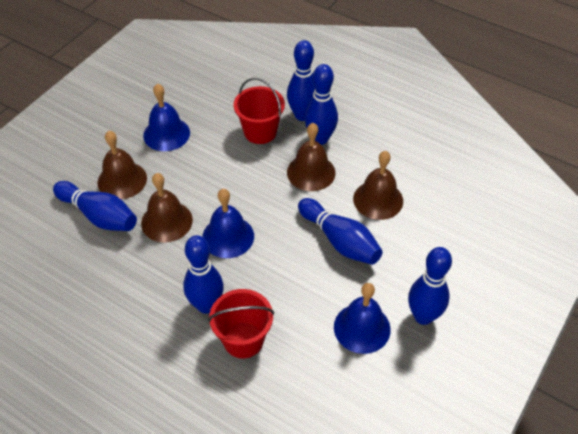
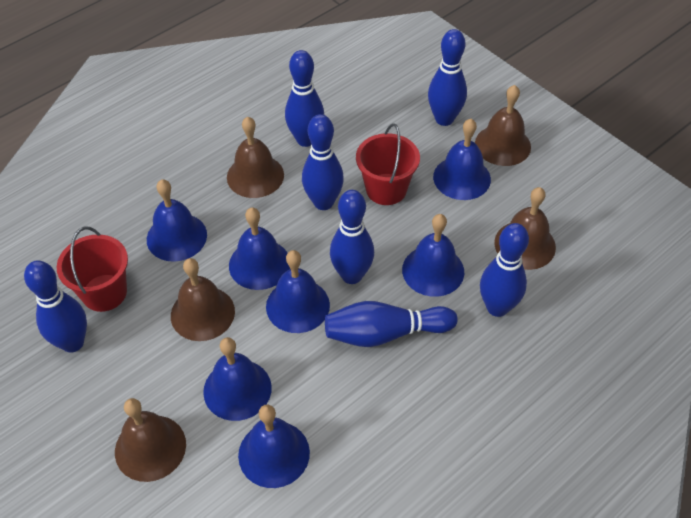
blue bell: [143,83,190,151] [202,189,254,258] [334,283,391,354] = 3 -> [147,179,207,262] [203,337,272,421] [229,207,290,290] [238,405,310,488] [266,250,330,333] [402,214,464,297] [433,119,491,200] = 7
blue bowling pin: [53,181,137,231] [183,235,224,314] [287,40,315,121] [298,198,383,265] [305,64,338,145] [408,247,452,325] = 6 -> [24,260,87,353] [285,50,324,147] [302,114,344,210] [325,301,458,347] [330,190,374,284] [428,29,467,126] [480,223,529,317] = 7
brown bell: [97,131,147,199] [141,173,193,242] [287,123,336,191] [353,151,403,220] = 4 -> [115,398,186,482] [171,258,235,341] [227,117,284,198] [475,85,531,166] [494,187,556,270] = 5

